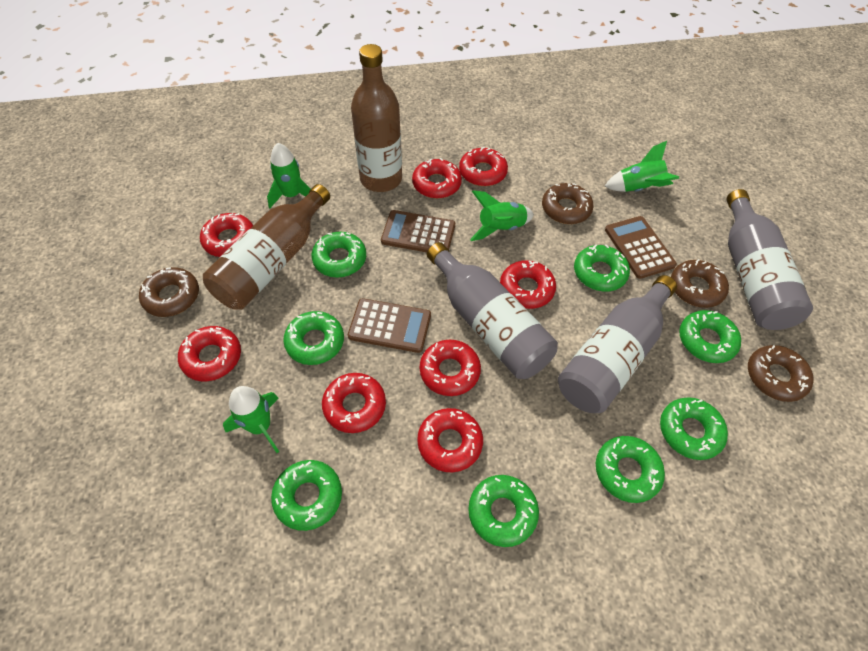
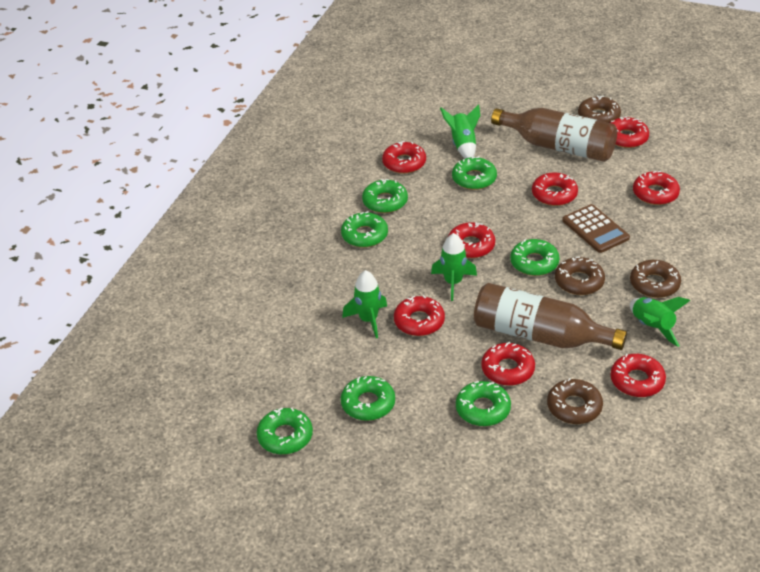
brown calculator: [348,298,431,353] [381,210,455,252] [605,216,677,279] = 3 -> [562,204,630,253] = 1
green donut: [271,460,342,531] [283,311,344,365] [312,232,366,278] [468,475,539,547] [574,245,630,292] [596,436,665,503] [660,397,728,460] [679,310,741,363] = 8 -> [257,408,313,454] [341,211,388,248] [341,376,395,421] [362,179,408,213] [452,156,497,190] [456,381,511,426] [510,239,560,276] = 7
grey bottle: [427,242,558,379] [558,275,677,413] [727,189,813,330] = 3 -> none = 0

